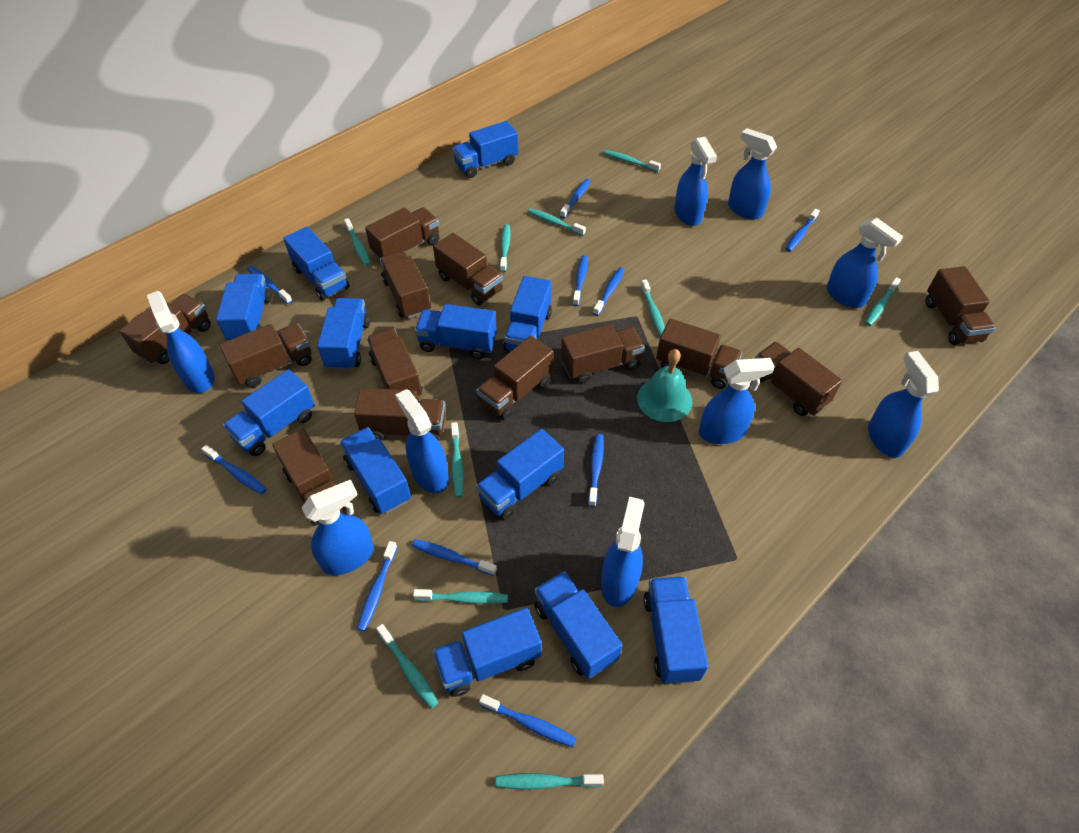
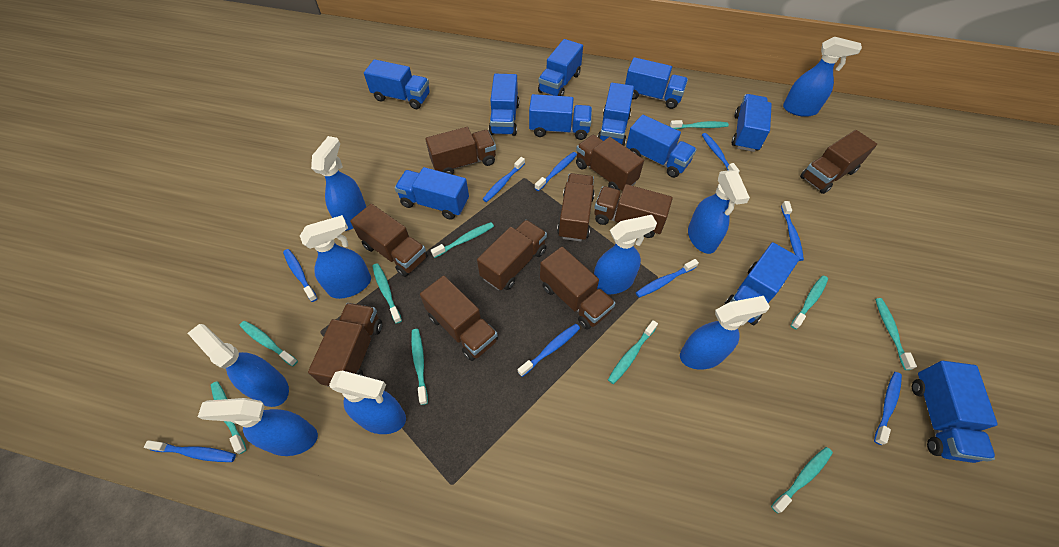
blue toothbrush: [201,445,267,494] [247,266,292,304] [357,541,397,631] [412,539,497,576] [479,694,577,747] [560,179,591,218] [572,255,588,306] [588,434,604,507] [593,267,625,316] [786,209,820,252] = 10 -> [144,440,236,462] [283,249,318,302] [483,157,525,202] [518,324,580,377] [535,152,577,191] [636,259,699,298] [702,133,740,173] [781,201,804,261] [874,372,902,445] = 9
blue truck: [216,274,272,340] [223,369,315,456] [283,227,349,301] [317,298,370,370] [340,427,411,514] [415,304,497,359] [432,608,542,697] [452,121,518,178] [476,429,564,520] [503,276,552,351] [534,571,623,679] [643,576,708,684] = 12 -> [364,59,430,109] [395,167,469,220] [489,74,519,136] [529,94,592,140] [538,39,583,96] [597,83,634,146] [625,57,688,109] [626,115,697,178] [724,242,800,325] [732,94,772,152] [912,361,998,463] = 11
brown truck: [119,294,211,365] [219,323,312,387] [272,429,346,526] [354,388,445,441] [365,207,440,260] [367,328,422,396] [380,251,431,319] [433,233,503,305] [476,336,553,420] [561,324,645,384] [656,319,742,389] [755,342,842,416] [926,266,996,345] = 13 -> [308,303,382,387] [350,204,428,277] [420,276,498,361] [425,127,496,175] [477,220,547,290] [540,247,615,330] [557,173,595,241] [576,135,644,191] [594,184,673,238] [800,130,877,194] = 10
turquoise bell: [637,349,692,422] = 1 -> none = 0

